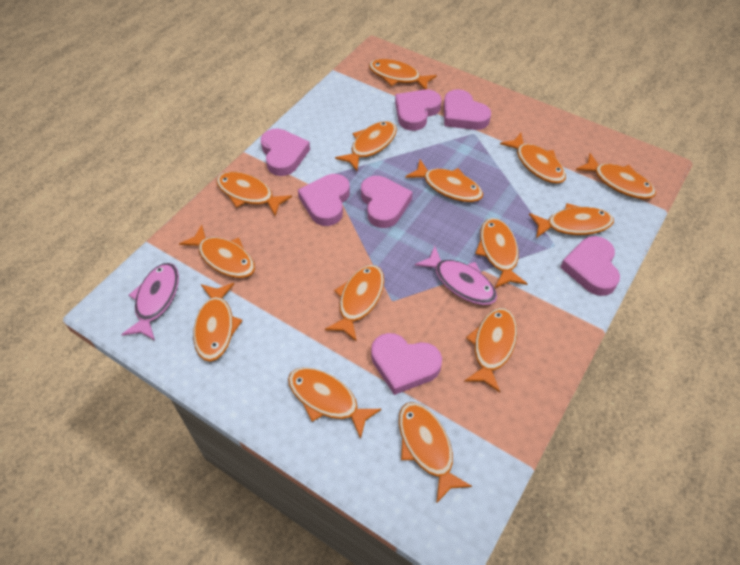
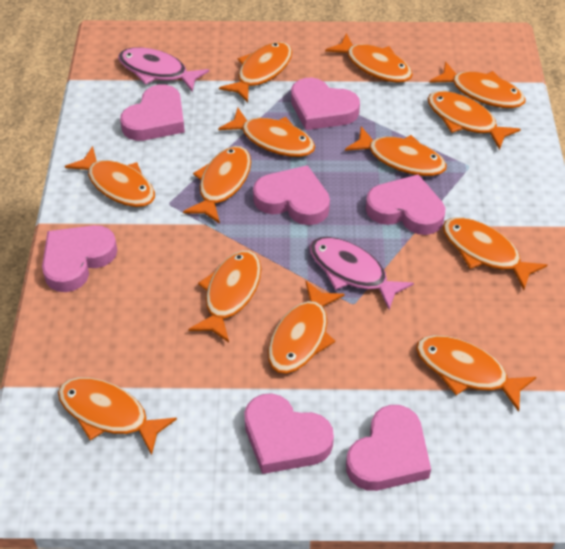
orange fish: [179,224,255,278] [193,283,243,362] [216,172,292,216] [288,367,382,439] [325,265,384,342] [335,121,397,171] [369,59,437,90] [399,402,472,503] [405,160,483,202] [464,308,517,393] [475,218,527,288] [500,133,566,184] [529,203,614,238] [576,153,656,199] = 14 -> [58,377,177,455] [65,146,155,207] [183,146,251,224] [188,250,261,342] [218,107,315,157] [219,42,292,102] [268,281,345,374] [325,33,413,83] [345,126,447,176] [416,335,536,412] [428,91,521,150] [429,61,526,108] [443,217,547,290] = 13

